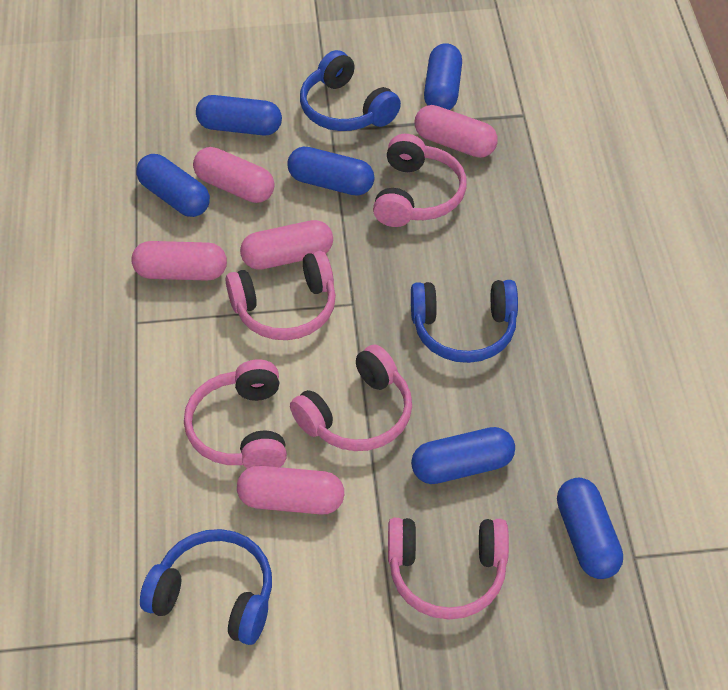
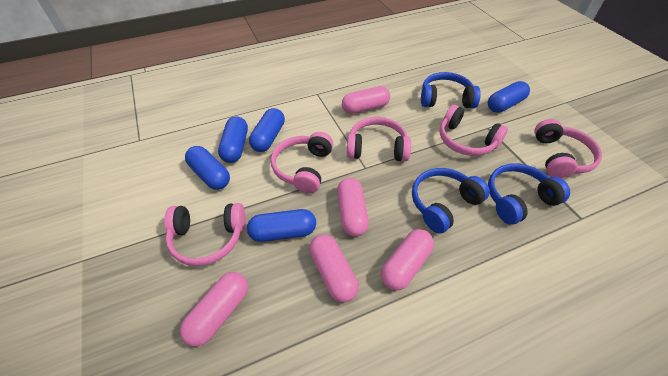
blue capsule: [136,154,210,217] [196,95,282,136] [287,147,374,196] [411,427,515,484] [424,43,462,110] [557,478,623,579] = 6 -> [185,146,230,190] [218,116,248,163] [247,209,316,242] [249,108,285,152] [488,81,530,113] = 5

